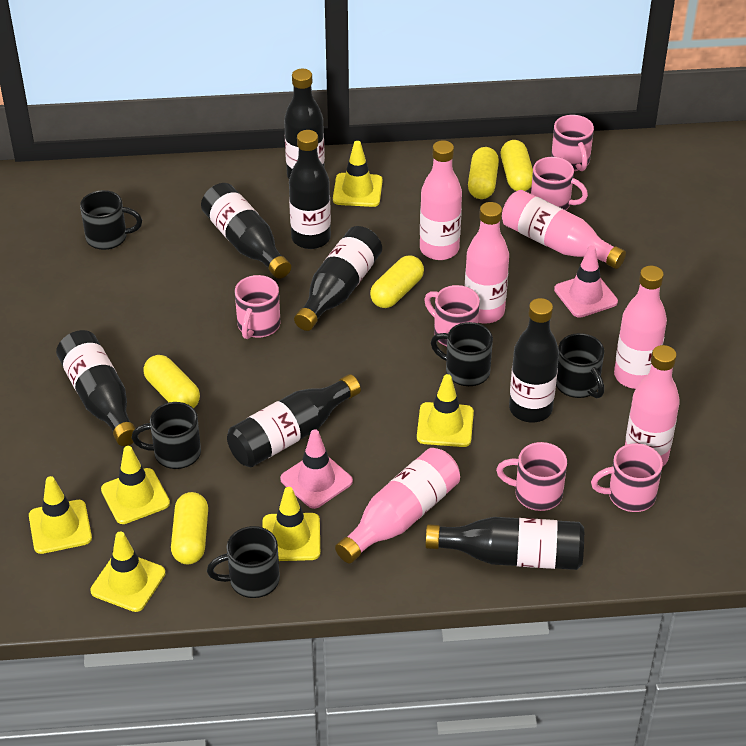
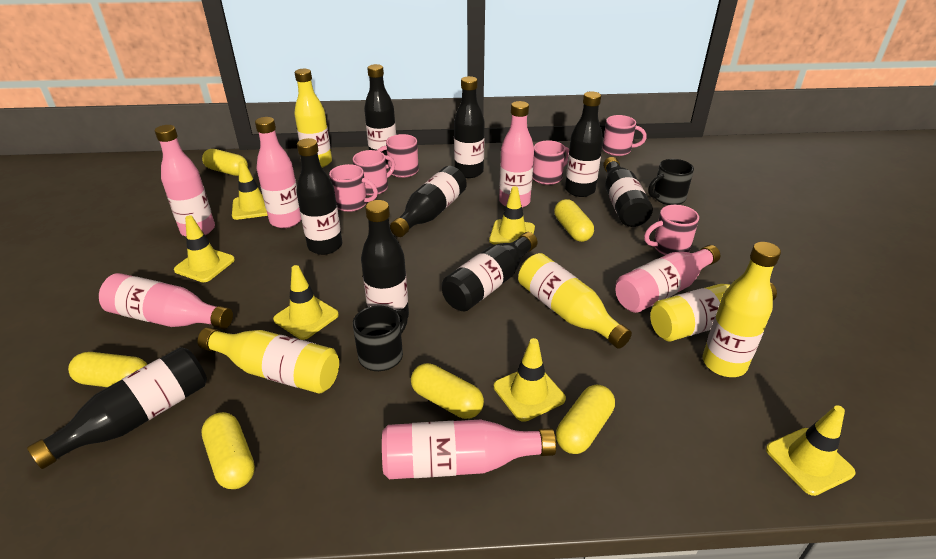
black bottle: [56,330,136,446] [201,183,291,279] [227,374,361,467] [284,69,325,179] [289,130,331,249] [294,226,382,331] [425,517,584,570] [509,298,559,423] = 8 -> [27,347,207,469] [296,138,342,255] [361,200,409,324] [364,64,396,163] [390,166,467,237] [442,232,538,311] [454,76,485,178] [565,91,603,197] [603,157,653,227] = 9
black mug: [80,190,142,250] [132,402,201,469] [207,526,280,598] [431,322,493,386] [556,333,604,398] = 5 -> [353,305,408,371] [648,159,694,205] = 2
pink traffic cone: [280,429,353,509] [554,245,618,318] = 2 -> none = 0
yellow bottle: none = 0 -> [197,327,339,394] [294,69,332,168] [518,253,632,349] [650,282,777,341] [702,242,781,377] = 5
yellow capsule: [143,355,200,408] [171,492,208,564] [370,255,424,308] [468,147,499,199] [501,140,533,191] = 5 -> [68,352,147,387] [201,412,255,489] [202,149,248,176] [411,363,484,419] [554,199,594,242] [556,385,615,454] = 6

